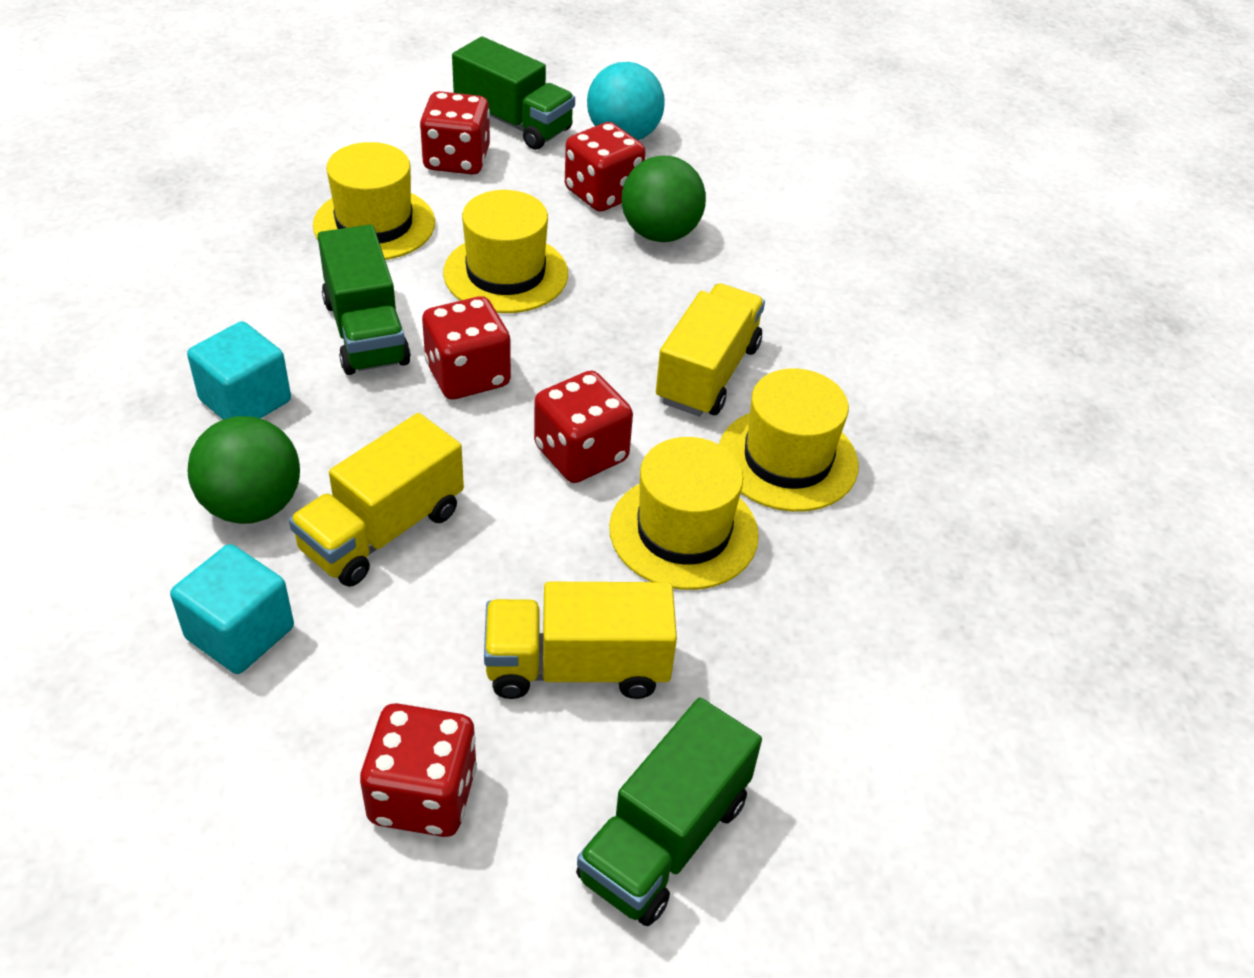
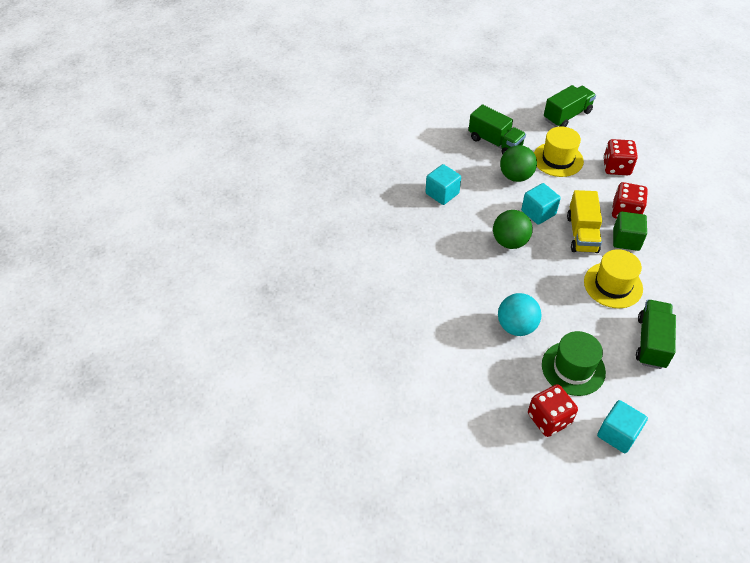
green cube: none = 0 -> [613,212,647,251] = 1
green hat: none = 0 -> [542,331,606,396] = 1
red dice: [360,703,477,837] [420,91,490,175] [422,296,511,400] [534,371,633,483] [565,122,646,212] = 5 -> [528,384,578,437] [603,139,638,175] [612,182,648,219] = 3
turquoise cube: [170,544,294,674] [187,321,291,420] = 2 -> [425,164,461,205] [521,183,561,225] [597,400,648,453] = 3
yellow hat: [313,142,435,260] [443,190,568,313] [609,437,759,590] [719,369,858,512] = 4 -> [534,127,584,177] [584,249,643,308] = 2
yellow truck: [289,413,464,587] [484,582,677,699] [656,283,765,417] = 3 -> [567,190,602,253] = 1

